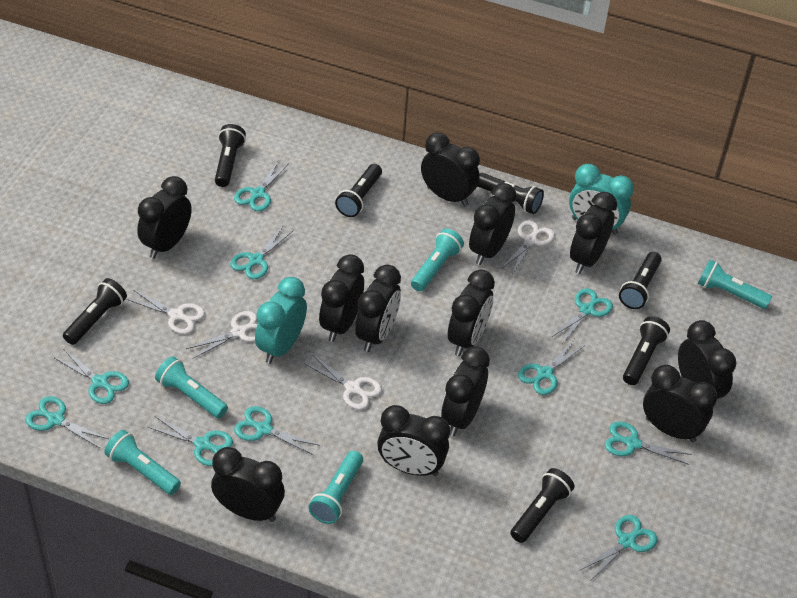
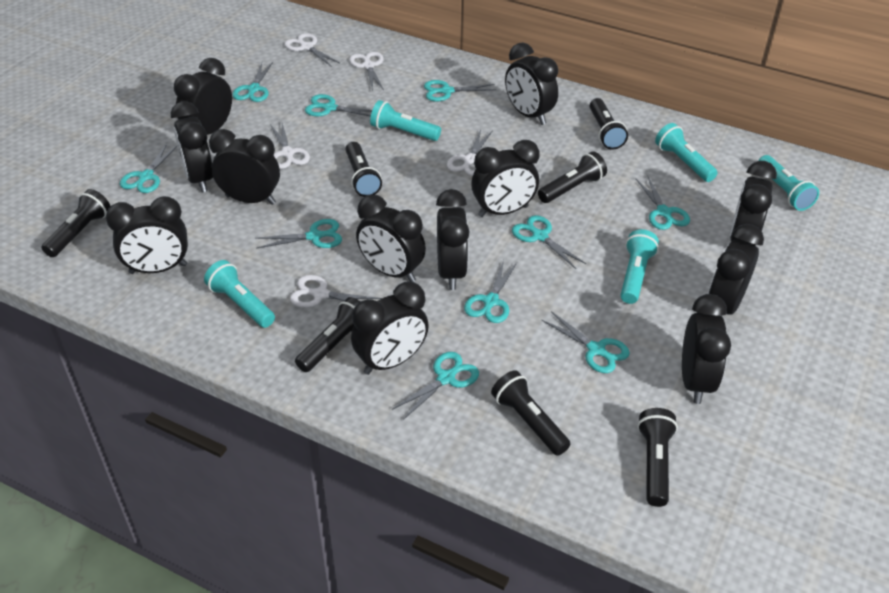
turquoise clock: [255,277,307,364] [569,164,634,235] = 2 -> none = 0
white scissors: [126,290,205,334] [186,311,257,358] [304,354,382,410] [501,220,555,273] = 4 -> [270,123,310,169] [284,33,340,66] [290,275,382,308] [349,52,384,91] [447,130,493,176] = 5

